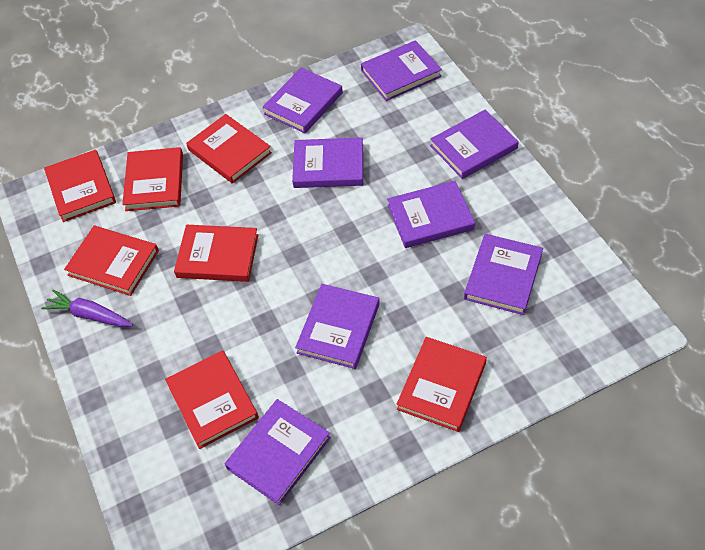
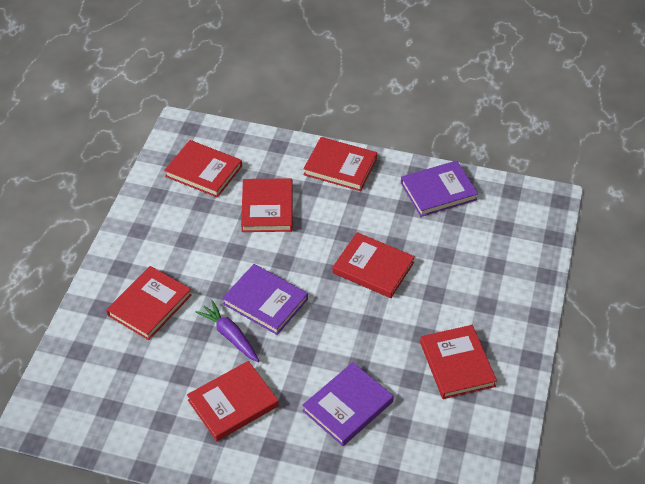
purple book: [225,399,331,505] [262,68,343,133] [292,137,363,188] [295,284,380,369] [361,40,442,101] [387,181,475,248] [430,110,519,179] [464,234,543,315] = 8 -> [222,264,308,335] [302,362,394,446] [401,161,478,217] = 3

